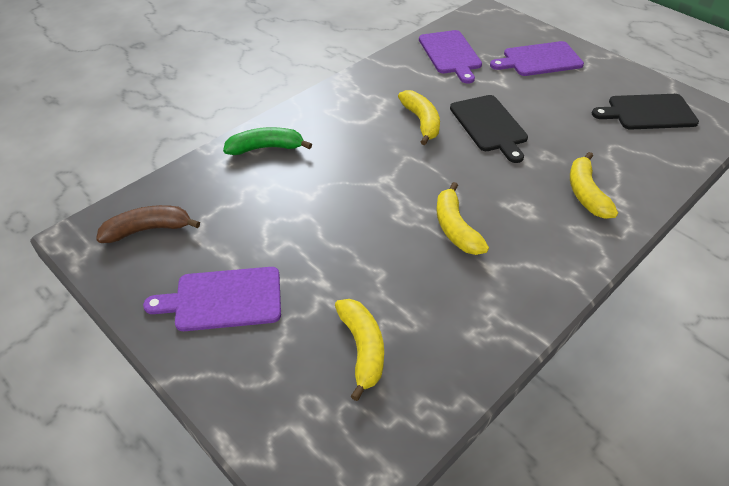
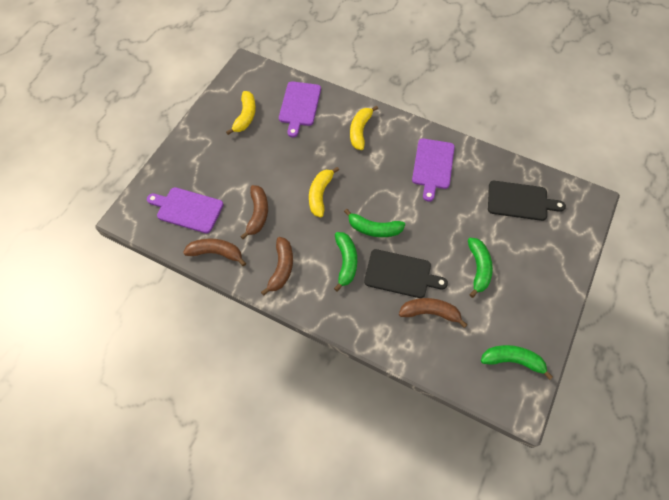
brown banana: [96,205,200,243] = 1 -> [183,238,246,266] [240,185,268,239] [261,237,293,296] [399,298,467,328] = 4
green banana: [223,127,312,155] = 1 -> [334,232,357,292] [344,209,406,237] [468,238,493,298] [481,345,553,380] = 4
yellow banana: [335,299,384,401] [398,90,440,145] [436,182,489,255] [570,152,618,219] = 4 -> [226,91,256,135] [309,167,339,217] [350,106,378,150] = 3

